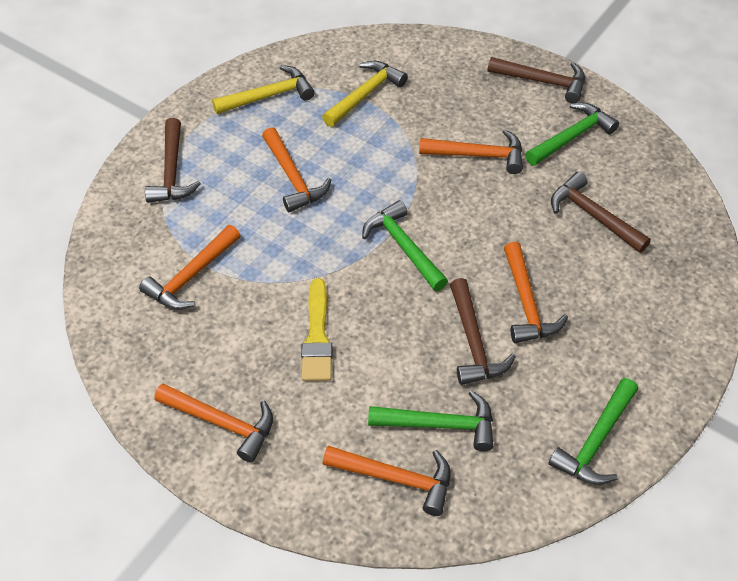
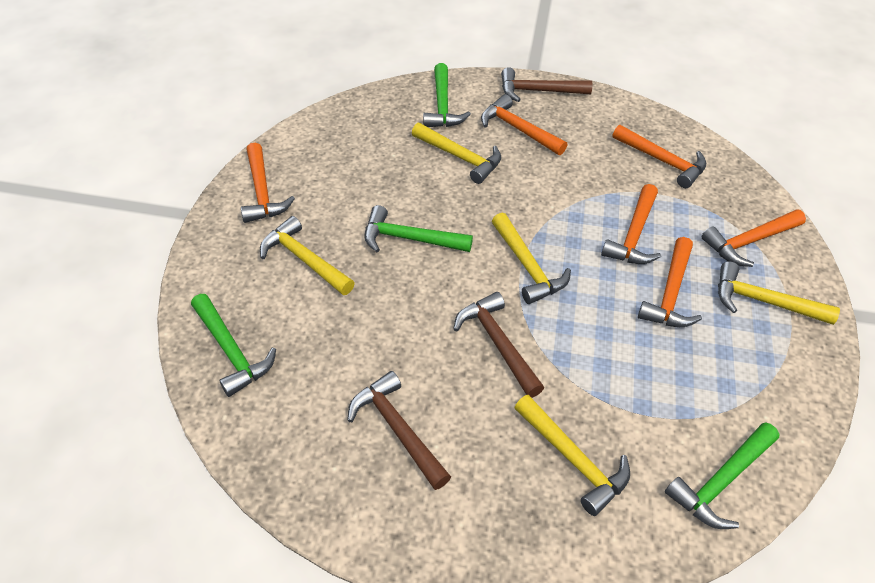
brown hammer: [145,118,201,203] [450,278,516,385] [488,57,585,103] [551,172,651,253] = 4 -> [347,371,451,490] [453,292,544,398] [501,67,592,102] = 3
yellow brush: [301,278,332,381] = 1 -> none = 0
yellow hammer: [212,65,315,114] [322,60,408,127] = 2 -> [260,216,355,295] [412,123,501,184] [492,213,571,304] [514,395,630,516] [718,261,840,325] = 5

